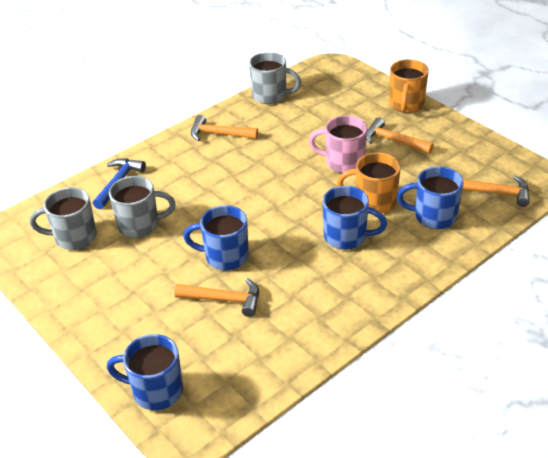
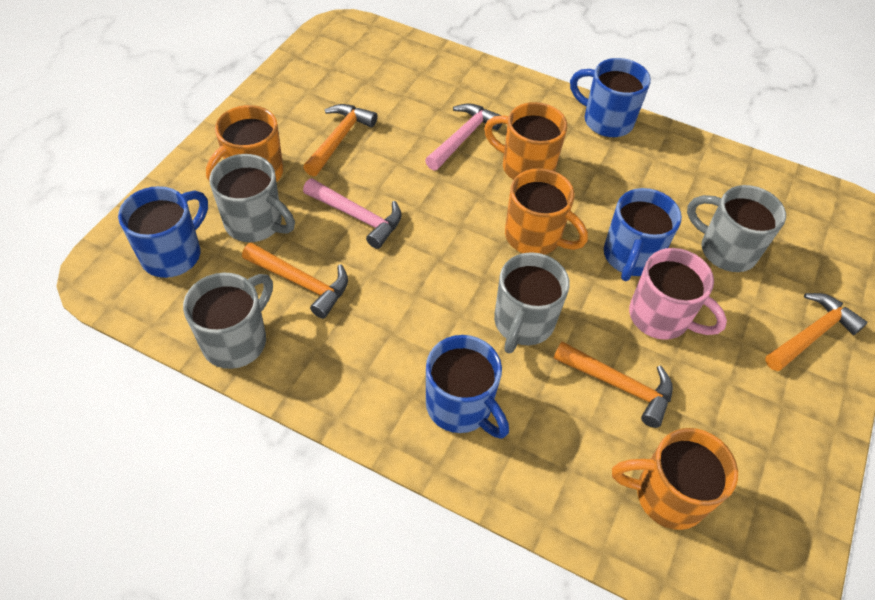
blue hammer: [93,158,146,210] = 1 -> none = 0
grey mug: [30,187,97,250] [109,176,176,238] [249,52,301,104] = 3 -> [183,273,273,369] [209,154,295,242] [494,252,570,354] [687,185,786,272] = 4
orange mug: [337,153,401,213] [389,59,429,113] = 2 -> [206,105,283,182] [484,102,567,180] [505,168,588,255] [612,428,738,530] = 4
pink hammer: none = 0 -> [303,178,402,249] [425,103,503,171] = 2

